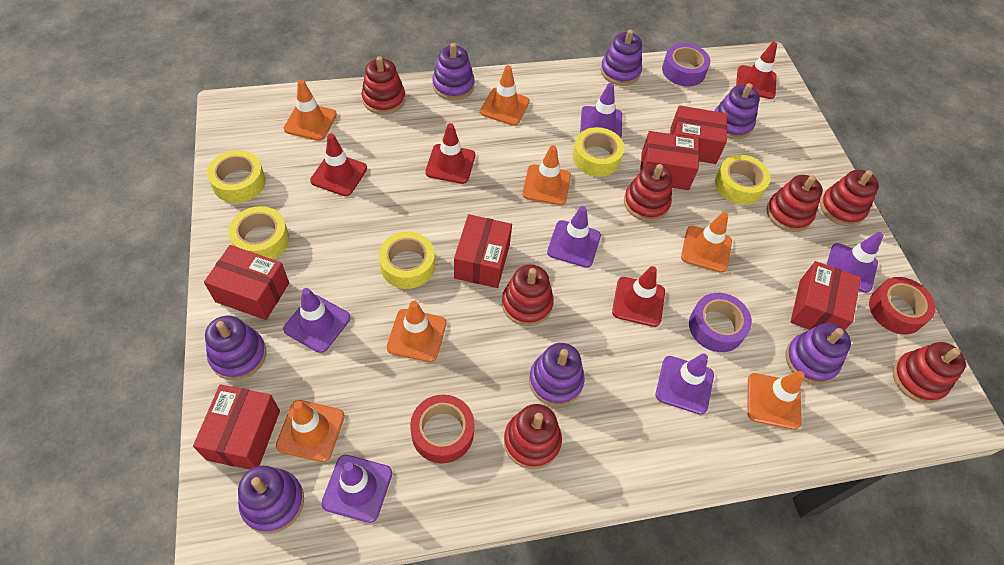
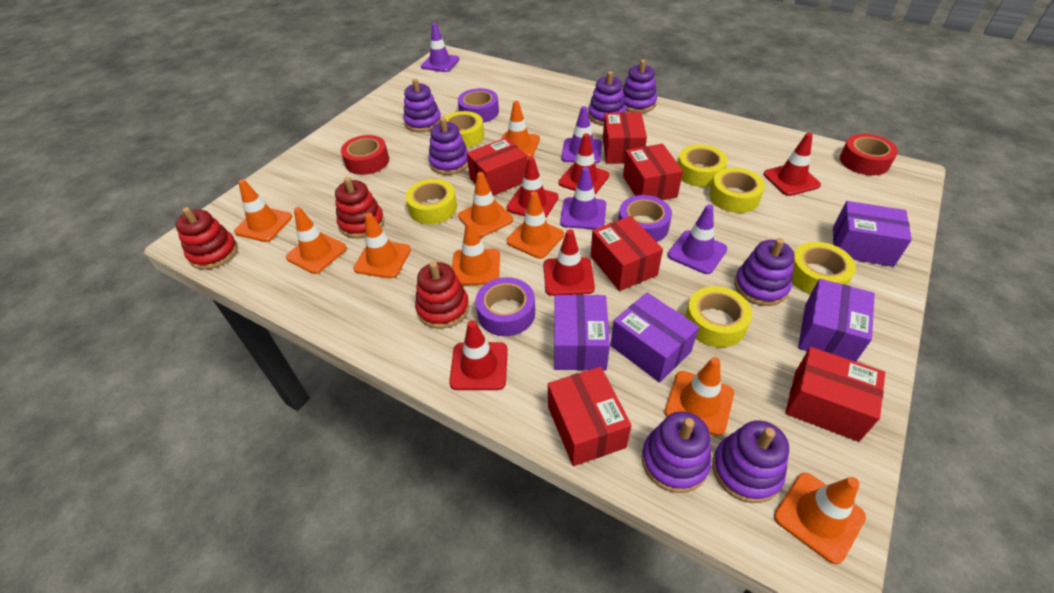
orange traffic cone: [276,400,345,462] [284,79,337,141] [387,301,446,362] [480,65,530,126] [522,145,571,205] [681,212,732,273] [747,371,805,430] = 7 -> [234,179,292,242] [286,207,347,274] [353,213,411,278] [452,221,500,285] [458,172,513,237] [502,101,540,158] [506,191,564,259] [665,357,734,436] [774,473,866,564] = 9
purple box: none = 0 -> [554,295,610,370] [610,292,699,382] [798,279,875,362] [833,201,912,267] = 4
purple tape: [662,43,710,86] [689,293,752,352] = 2 -> [458,88,499,123] [476,277,535,336] [618,195,672,242] = 3
purple traffic cone: [283,288,351,353] [321,455,392,523] [547,206,601,268] [580,83,622,138] [656,354,714,415] [827,232,884,293] = 6 -> [421,23,459,72] [560,167,606,229] [561,106,602,164] [667,205,727,274] = 4
red stacking toy: [361,56,405,115] [502,264,554,326] [504,404,562,469] [624,163,673,221] [766,175,823,232] [820,170,879,226] [893,342,966,403] = 7 -> [175,207,238,270] [335,177,384,238] [415,261,469,329] = 3
red traffic cone: [310,134,367,196] [425,123,475,184] [612,266,665,327] [736,42,777,99] = 4 -> [449,320,508,390] [506,157,559,218] [544,229,595,296] [558,133,610,194] [764,133,821,196] = 5
yellow tape: [207,150,266,203] [228,206,289,259] [379,232,435,289] [573,127,624,177] [715,155,770,205] = 5 -> [406,179,457,224] [444,111,484,148] [678,145,728,187] [685,286,752,347] [710,168,765,213] [792,242,856,295] = 6

